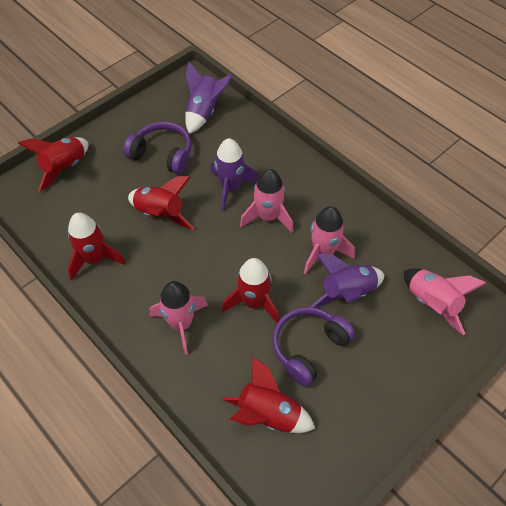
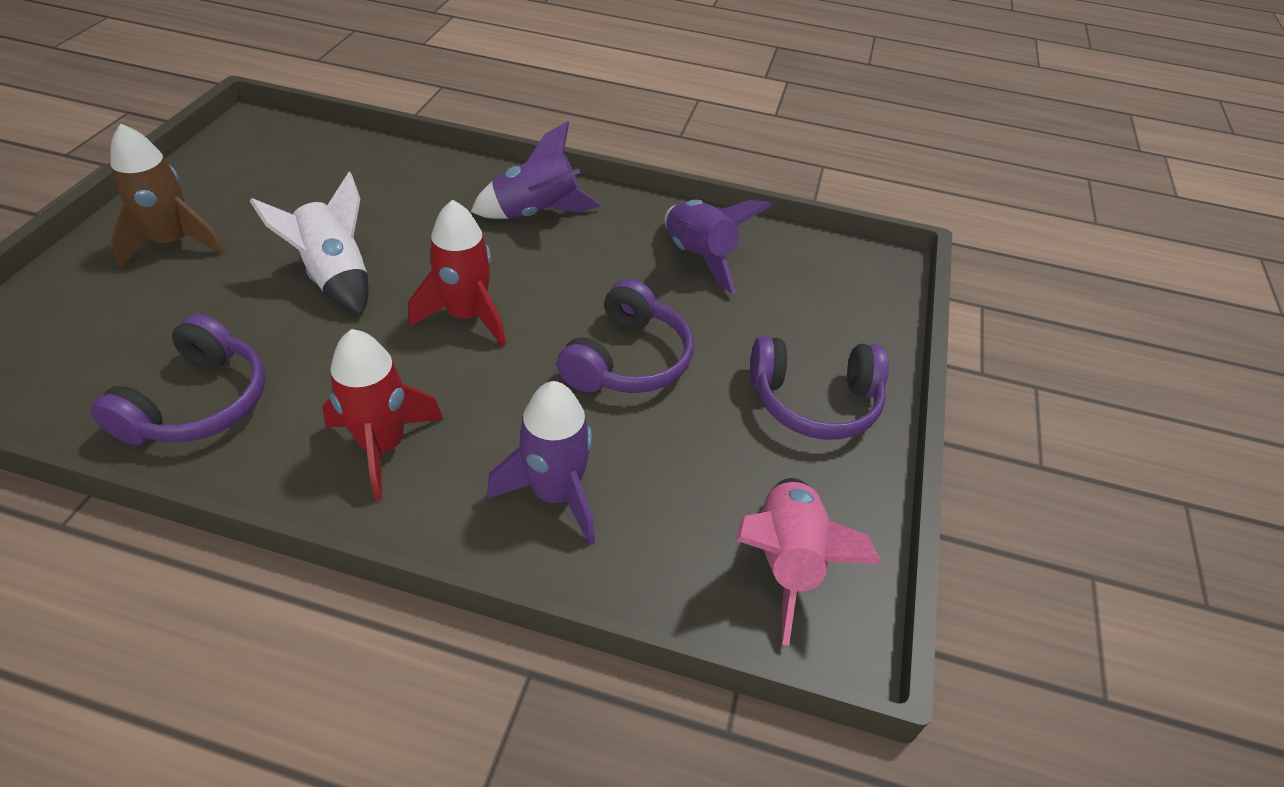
brown rocket: none = 0 -> [110,124,225,268] = 1
pink rocket: [150,281,208,355] [240,169,293,233] [304,206,355,274] [404,268,486,336] = 4 -> [736,478,882,646] = 1
purple headphones: [124,122,191,174] [272,307,355,387] = 2 -> [90,314,265,445] [557,279,694,393] [750,336,889,440] = 3
red rocket: [18,137,88,192] [68,213,126,281] [128,176,194,230] [222,258,279,323] [222,356,315,433] = 5 -> [322,329,444,501] [409,200,506,347] = 2
white rocket: none = 0 -> [250,172,369,315] = 1

